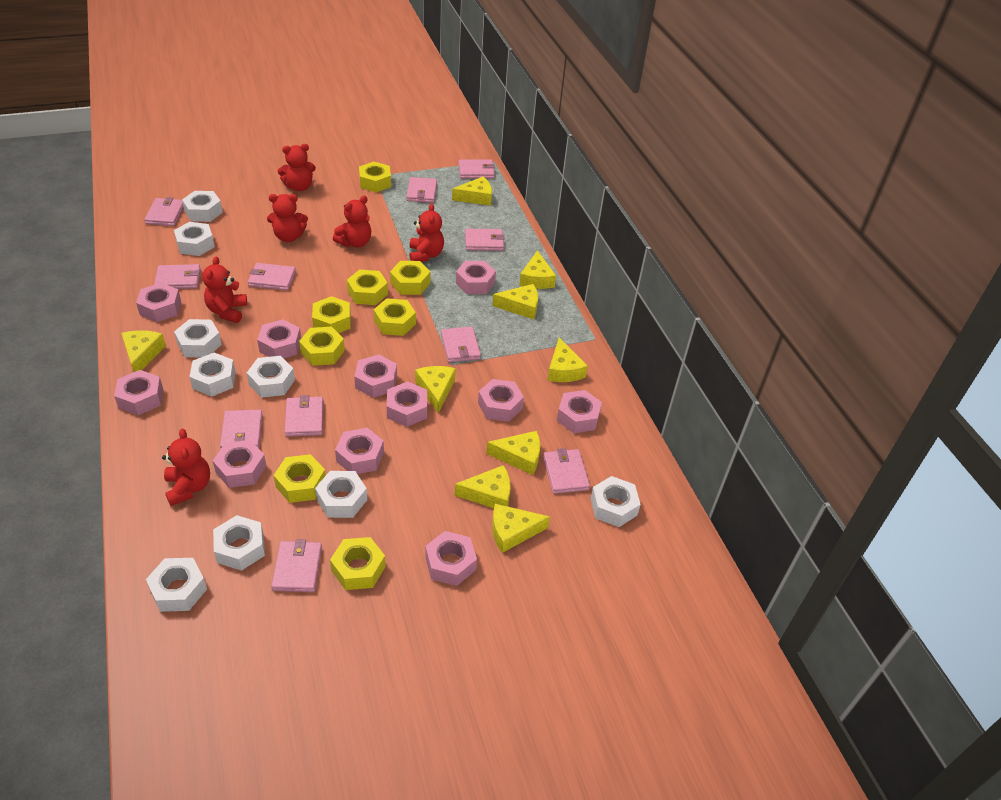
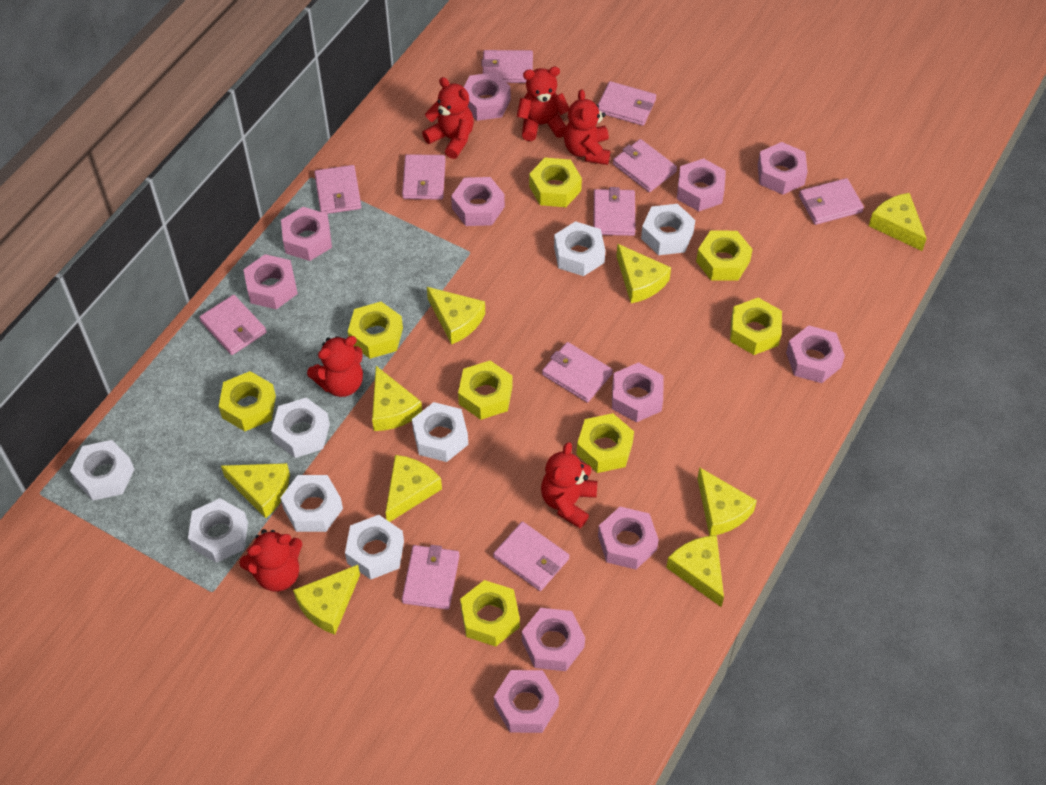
white nut: [146,558,207,612] [174,222,215,256] [174,319,222,357] [182,191,223,222] [189,352,236,397] [213,515,265,571] [247,356,295,398] [315,471,367,518] [591,476,641,527] = 9 -> [70,440,135,500] [188,498,248,563] [271,398,330,458] [281,475,343,532] [345,515,404,580] [412,402,468,462] [554,221,605,276] [641,204,695,255] = 8

